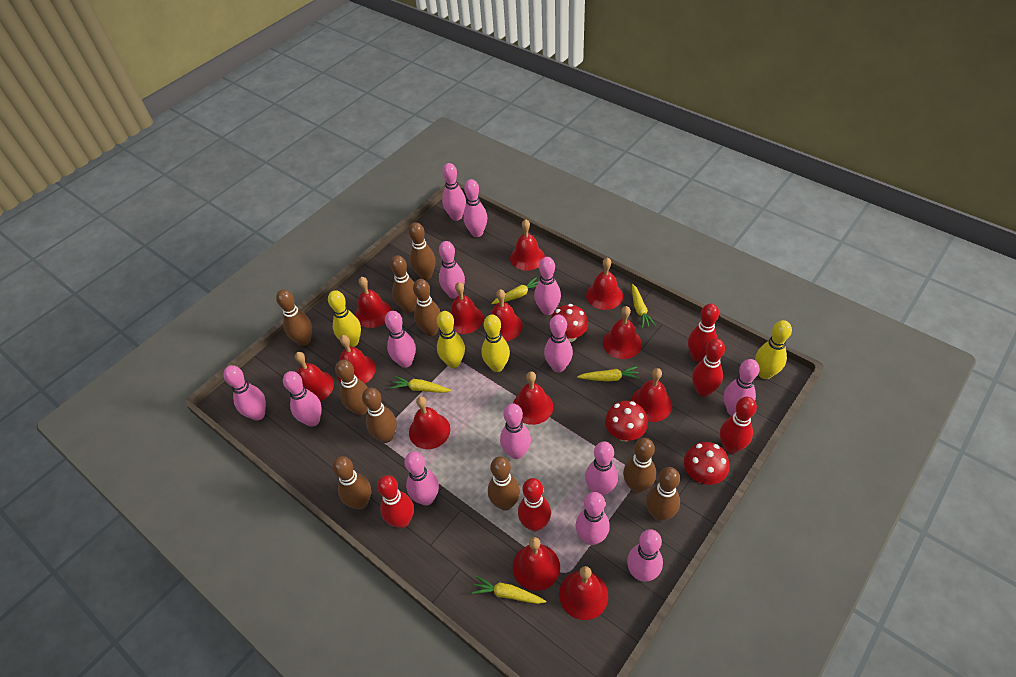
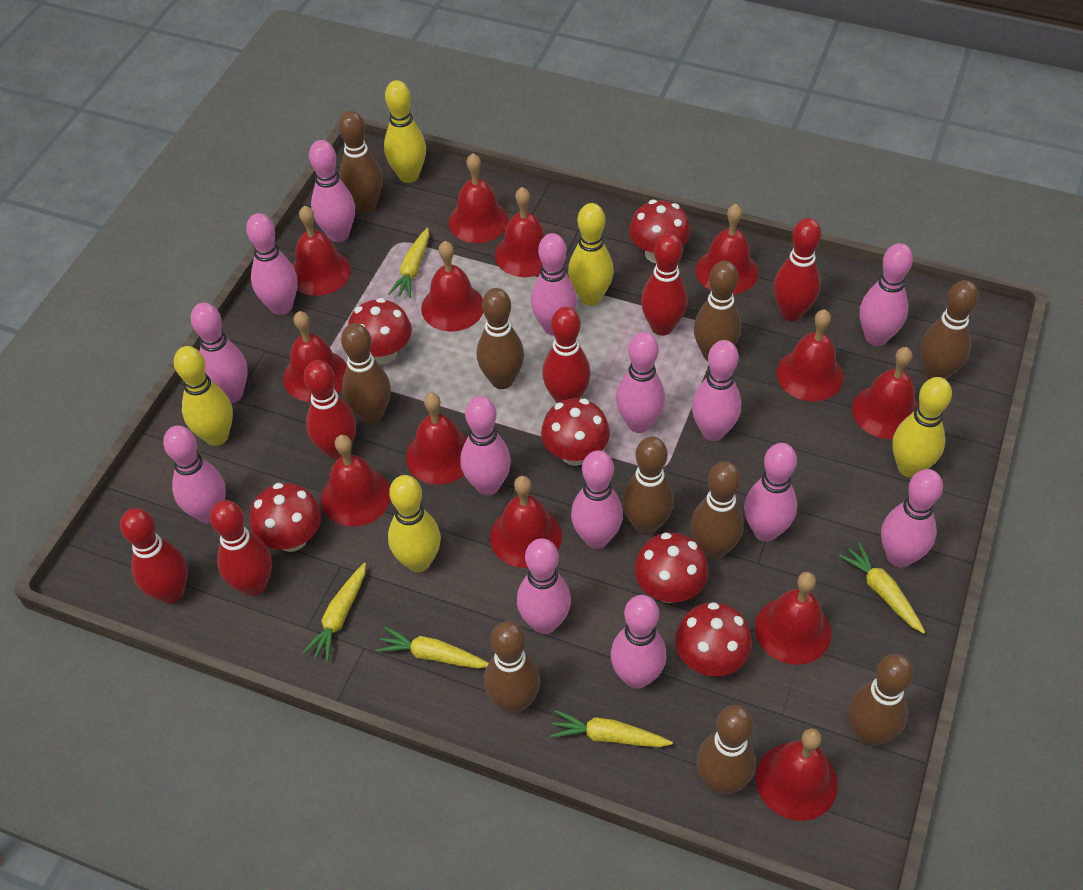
red bowling pin: [377,475,414,528] [518,478,551,532] [688,304,719,362] [692,339,725,397] [720,397,757,454] = 5 -> [120,508,188,604] [210,500,272,596] [304,360,356,460] [542,307,591,403] [641,233,687,336] [773,218,821,321] = 6
red mushroom: [551,304,588,342] [605,401,648,441] [684,442,729,485] = 3 -> [250,483,321,552] [348,298,412,364] [541,398,610,466] [629,200,691,263] [634,533,708,603] [675,602,752,676] = 6
yellow bowling pin: [328,290,361,347] [437,311,465,368] [482,314,510,372] [755,320,792,379] = 4 -> [174,346,233,446] [384,80,426,183] [388,475,441,572] [568,203,614,306] [892,377,952,478] = 5

